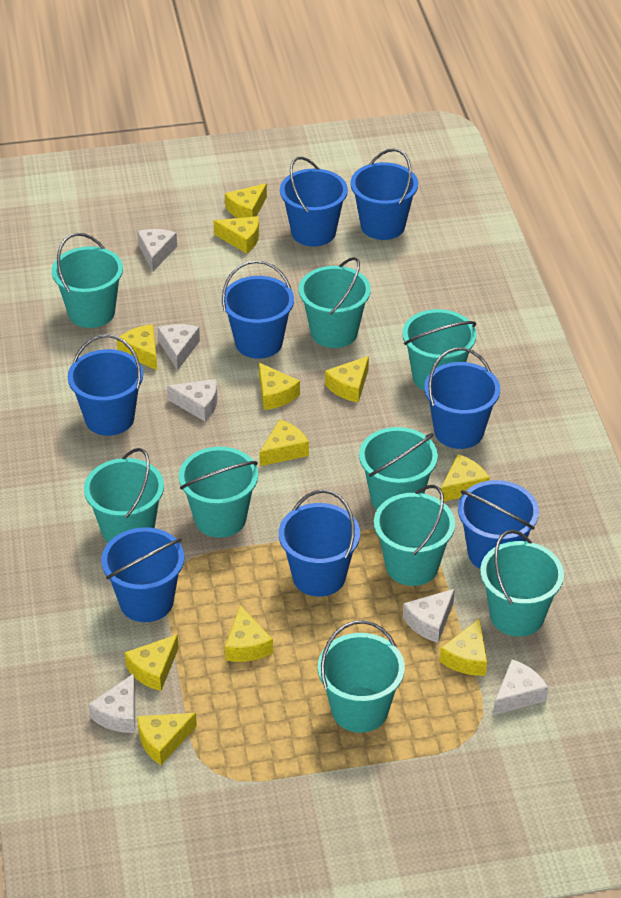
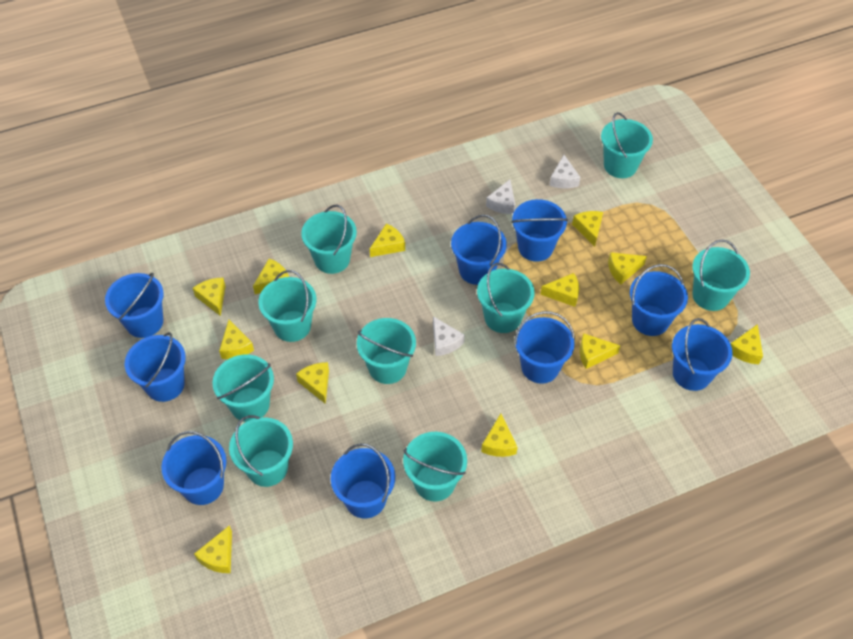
blue bucket: [68,334,143,436] [101,527,184,622] [222,260,294,359] [279,490,360,597] [280,157,348,246] [351,148,418,240] [424,348,500,449] [458,480,539,569] = 8 -> [105,273,164,338] [125,332,186,402] [161,431,227,505] [331,443,395,519] [451,215,507,285] [511,199,568,262] [514,311,575,384] [630,264,688,336] [672,318,733,391] = 9
white cheese: [89,673,135,733] [137,229,177,271] [158,324,200,370] [167,379,217,421] [403,589,455,643] [493,659,548,715] = 6 -> [433,316,465,356] [486,180,515,214] [550,155,580,188] = 3
yellow cheese: [117,324,157,370] [125,634,179,691] [137,713,197,765] [213,216,259,254] [225,183,267,218] [225,605,273,662] [259,363,300,410] [259,419,309,466] [325,356,369,403] [440,454,490,501] [440,618,487,676] = 11 -> [193,278,226,316] [194,525,232,573] [219,320,254,359] [253,259,289,294] [296,362,329,404] [370,223,405,257] [481,414,517,457] [540,273,579,307] [572,211,603,247] [580,333,620,369] [608,252,647,284] [731,324,763,364] = 12

